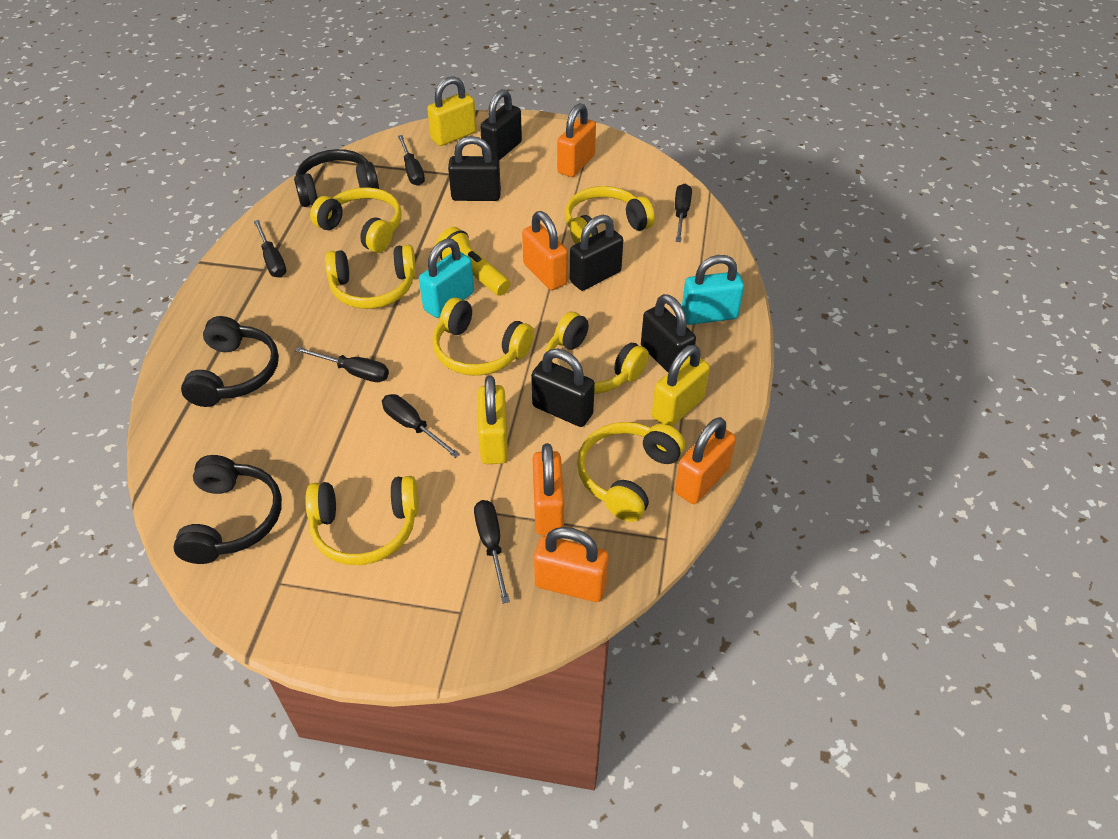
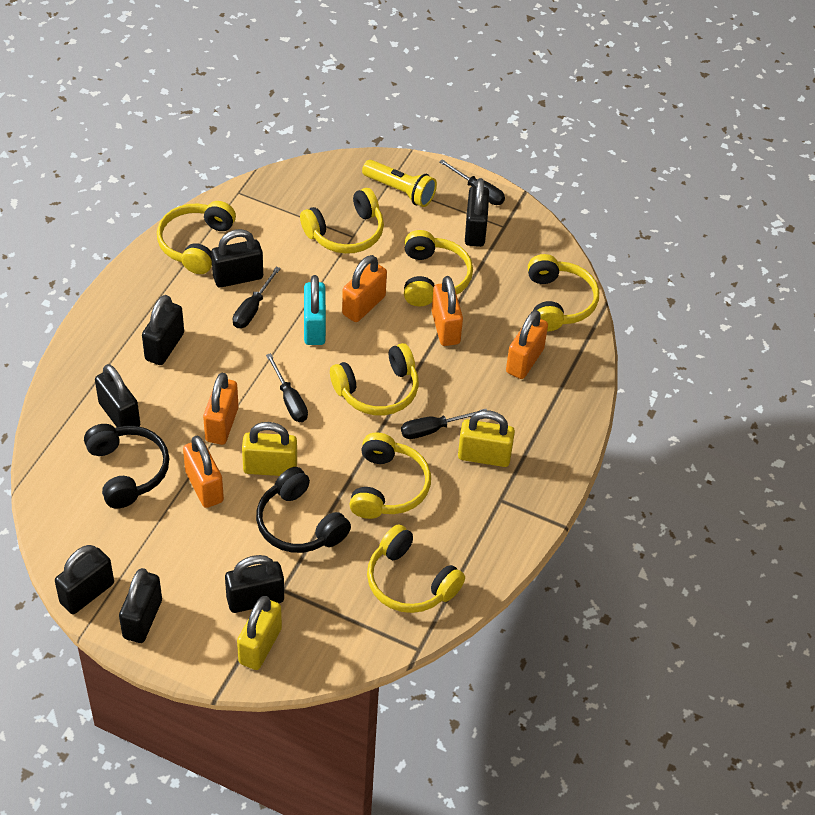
black headphones: [173,455,282,564] [181,316,279,407] [294,149,379,207] = 3 -> [84,424,169,509] [256,467,351,553] = 2
black padlock: [448,136,501,201] [480,89,522,160] [531,349,595,427] [570,215,623,291] [641,294,696,373] = 5 -> [55,545,114,614] [95,364,140,427] [119,568,162,643] [142,295,184,365] [211,229,263,288] [225,555,284,613] [465,178,489,247] = 7
black screwdriver: [254,220,287,278] [295,347,389,382] [382,394,460,458] [398,135,425,186] [474,500,510,604] [675,184,692,242] = 6 -> [233,266,281,328] [266,353,308,422] [401,409,487,439] [439,159,505,205] = 4
turquoise padlock: [419,239,474,318] [682,255,744,325] = 2 -> [304,275,326,345] = 1

